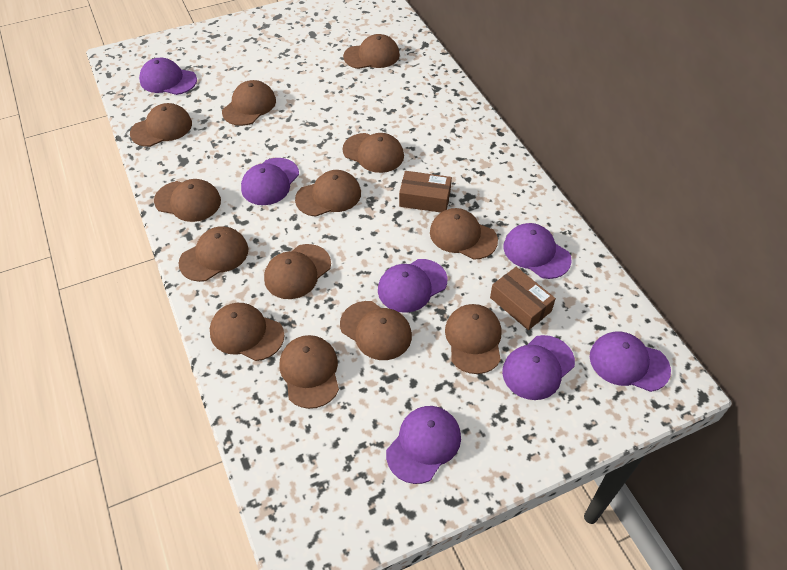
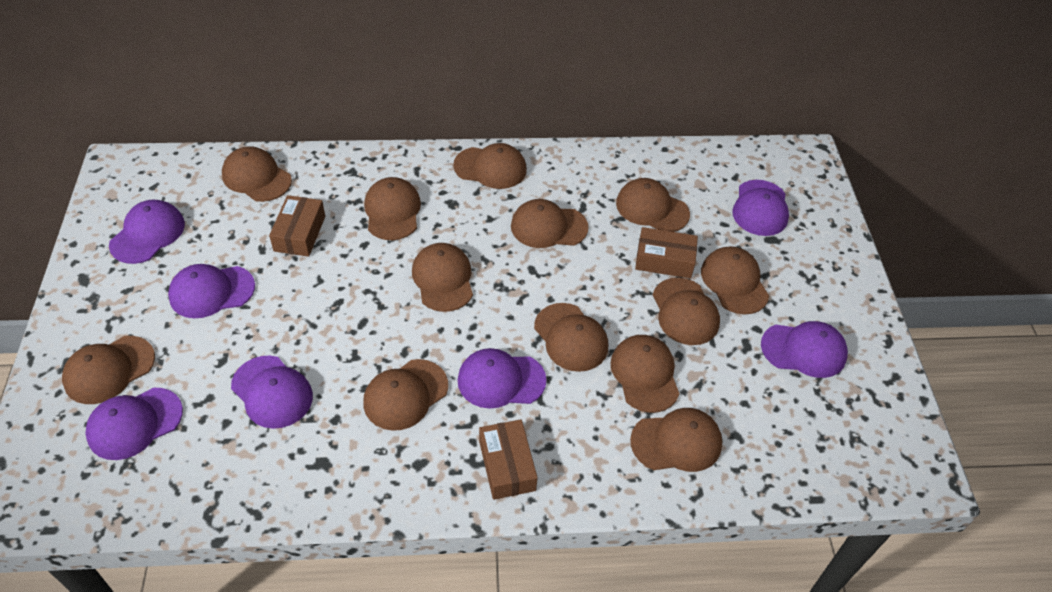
brown box: [399,171,452,213] [490,267,556,330] = 2 -> [269,195,325,257] [479,419,538,500] [635,227,698,278] = 3

